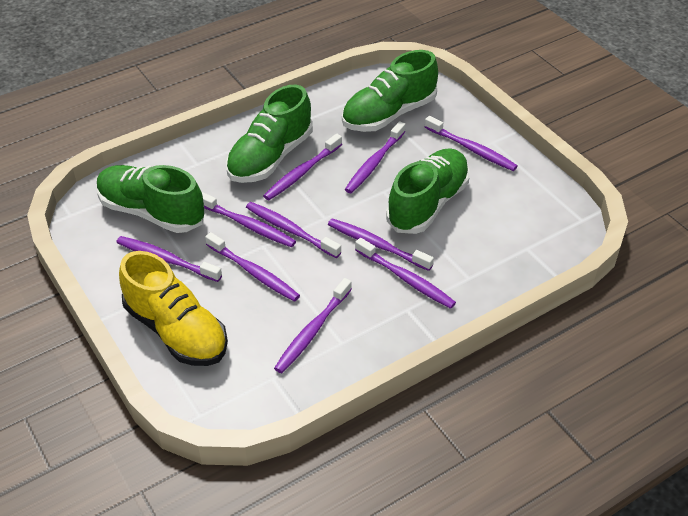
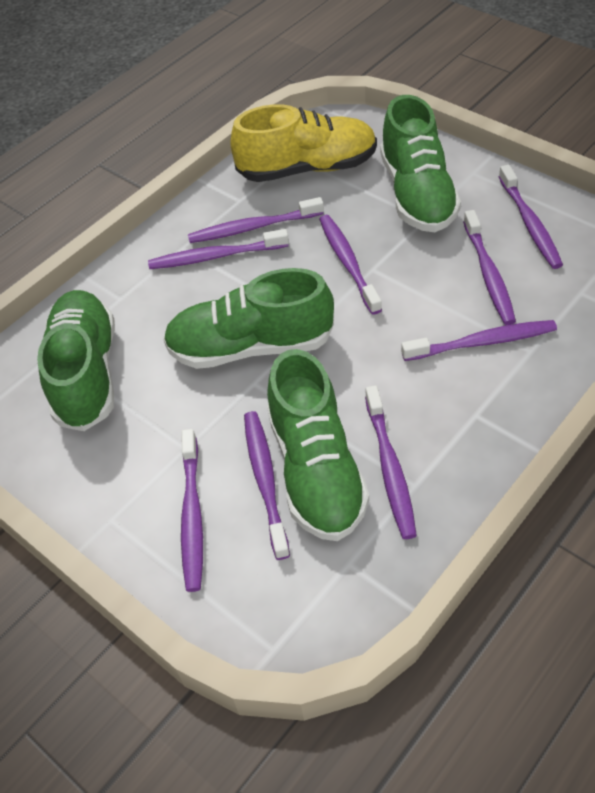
purple toothbrush: [116,236,222,282] [202,192,296,247] [205,232,300,302] [246,202,341,258] [263,134,342,200] [274,278,352,373] [328,219,434,271] [345,121,405,193] [355,238,456,309] [425,116,518,171] = 10 -> [148,229,289,269] [181,429,203,592] [188,197,324,243] [244,411,290,560] [319,215,382,315] [365,385,417,539] [401,320,557,361] [463,210,516,325] [499,165,563,269] = 9

